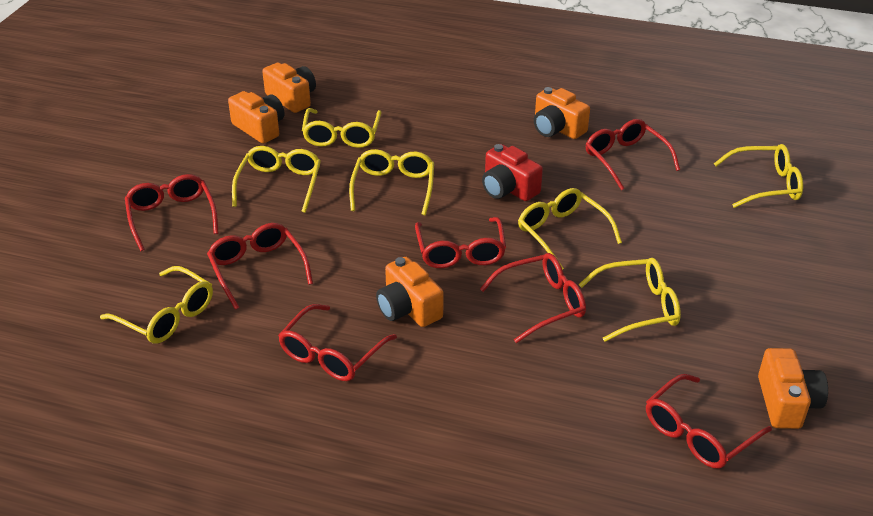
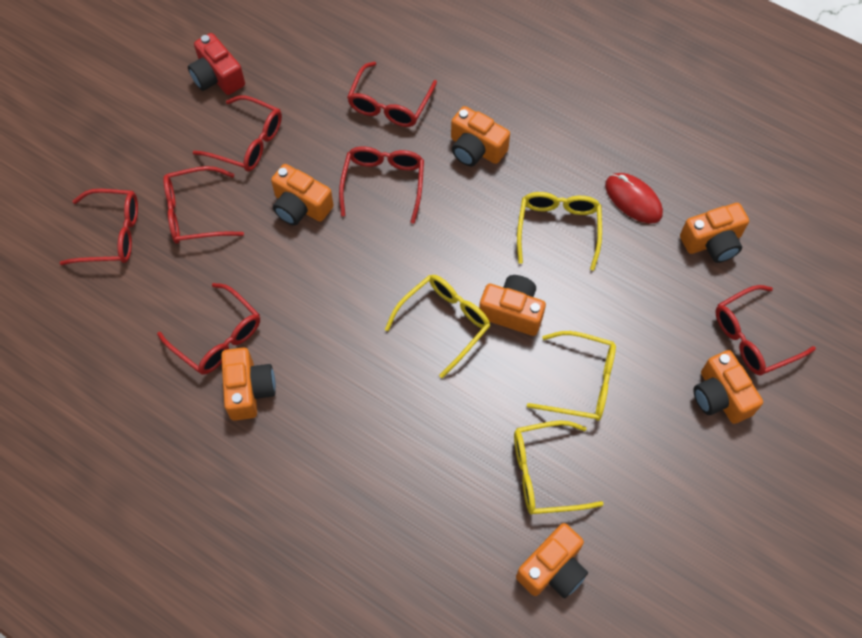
orange camera: [228,91,284,143] [262,63,316,113] [376,257,443,327] [534,87,590,139] [758,348,828,429] = 5 -> [221,347,276,421] [271,164,334,226] [451,106,510,166] [479,275,546,336] [516,523,588,599] [680,203,749,263] [693,350,763,424] = 7
red mouse: none = 0 -> [605,173,663,224] = 1
yellow glasses: [100,266,213,344] [232,146,321,213] [302,108,382,148] [349,149,434,216] [518,188,622,270] [578,258,681,342] [714,144,803,208] = 7 -> [385,275,490,378] [514,420,604,514] [517,192,602,271] [527,331,616,421] = 4

